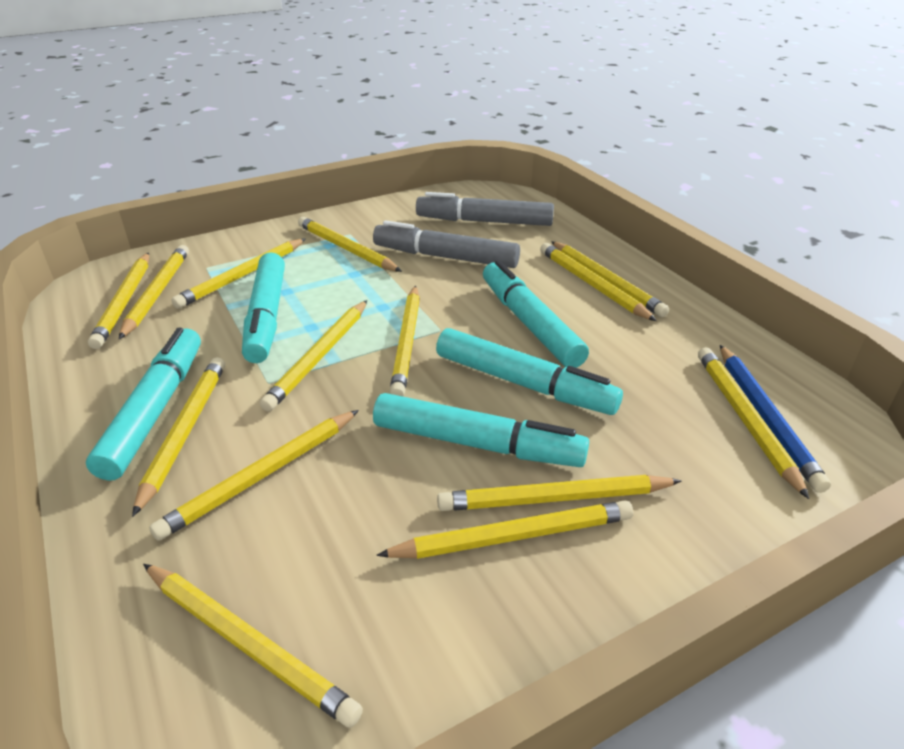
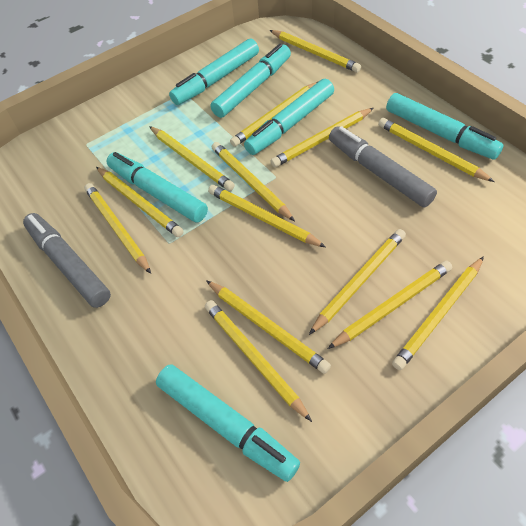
blue pencil: [720,345,831,493] = 1 -> none = 0
turquoise marker: [86,328,201,481] [242,252,285,363] [373,393,589,467] [436,328,623,415] [483,260,589,368] = 5 -> [106,152,208,223] [156,364,300,482] [169,39,259,105] [210,44,291,118] [244,79,334,155] [386,93,504,160] = 6

